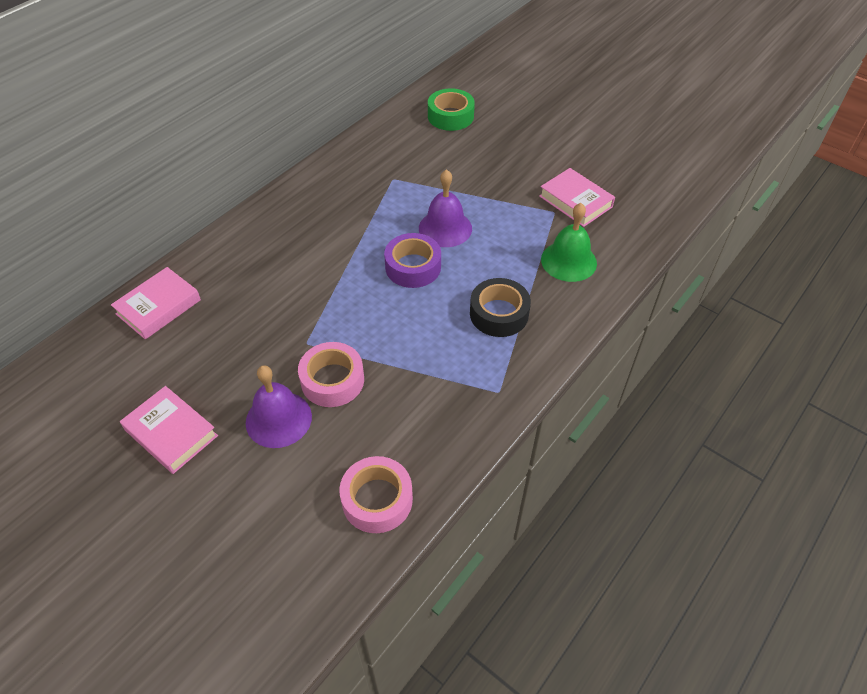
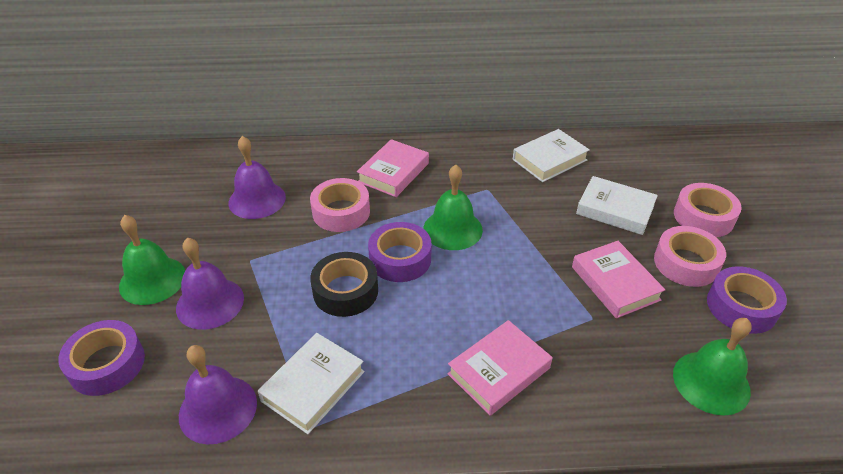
green bell: [541,203,597,282] = 1 -> [119,215,185,305] [423,165,483,250] [673,318,752,415] = 3
green tape: [428,88,475,131] = 1 -> none = 0
pink tape: [298,342,364,407] [339,456,413,533] = 2 -> [310,178,370,232] [654,226,726,287] [674,183,742,237] = 3
purple bell: [246,365,312,448] [419,169,472,247] = 2 -> [176,238,244,330] [179,345,257,445] [228,136,286,219] = 3
purple tape: [384,233,441,288] = 1 -> [58,320,145,396] [368,222,432,282] [707,266,787,334] = 3
white book: none = 0 -> [258,333,365,434] [513,129,590,182] [576,176,658,235] = 3

